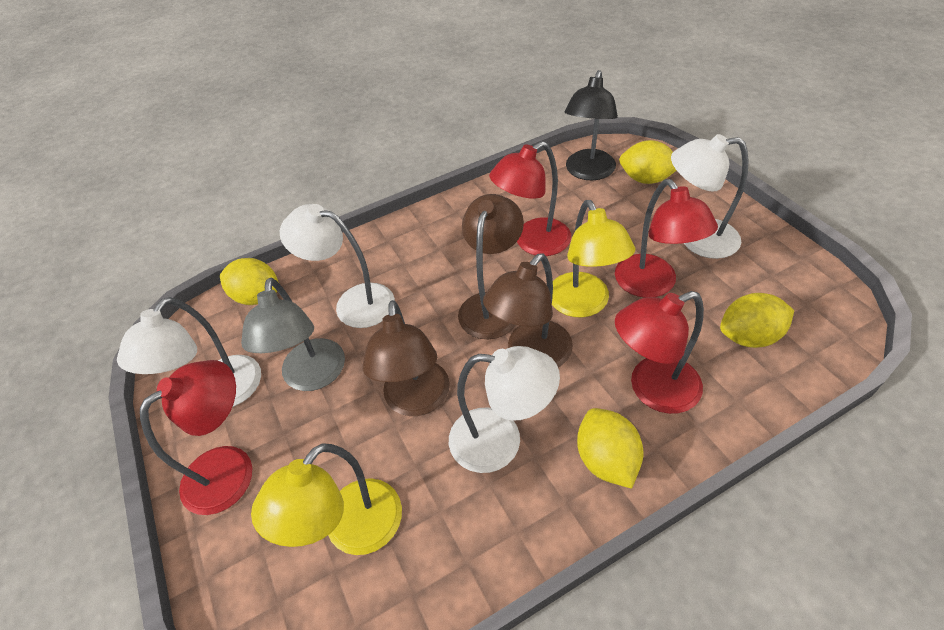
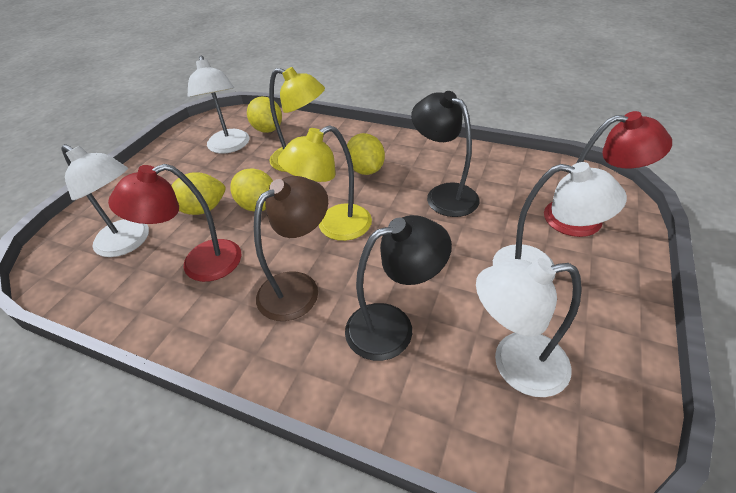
black lamp: [565,70,618,180] = 1 -> [345,215,452,361] [411,91,480,217] = 2
brown lamp: [362,300,450,416] [458,194,524,339] [483,253,573,367] = 3 -> [254,176,328,321] = 1
grey lamp: [241,278,345,391] = 1 -> none = 0
red lamp: [140,360,252,515] [489,141,571,256] [615,179,718,298] [615,291,704,414] = 4 -> [108,164,242,282] [544,111,672,237] = 2

